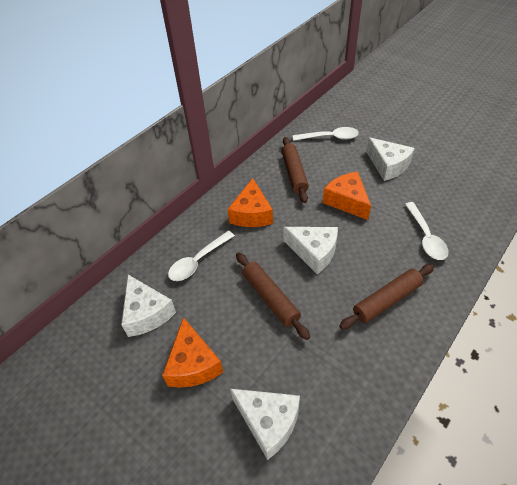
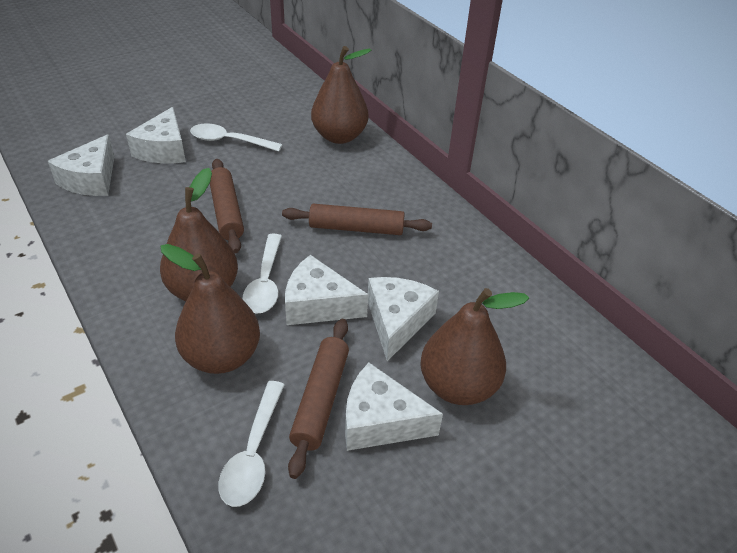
brown pear: none = 0 -> [160,168,238,301] [160,244,260,374] [311,46,372,144] [420,288,529,405] = 4
orange cheese: [162,317,223,388] [227,178,273,227] [323,171,371,220] = 3 -> none = 0
white cheese: [121,275,176,337] [230,389,300,460] [284,227,338,274] [366,137,415,181] = 4 -> [48,135,114,196] [126,107,186,163] [285,255,368,325] [345,363,443,451] [368,277,439,361] = 5

